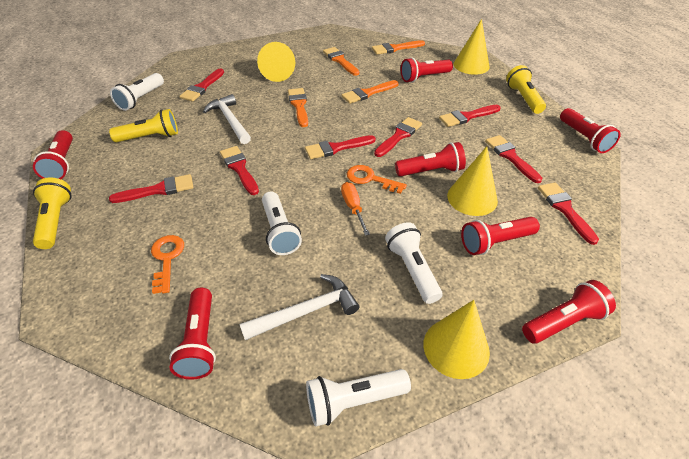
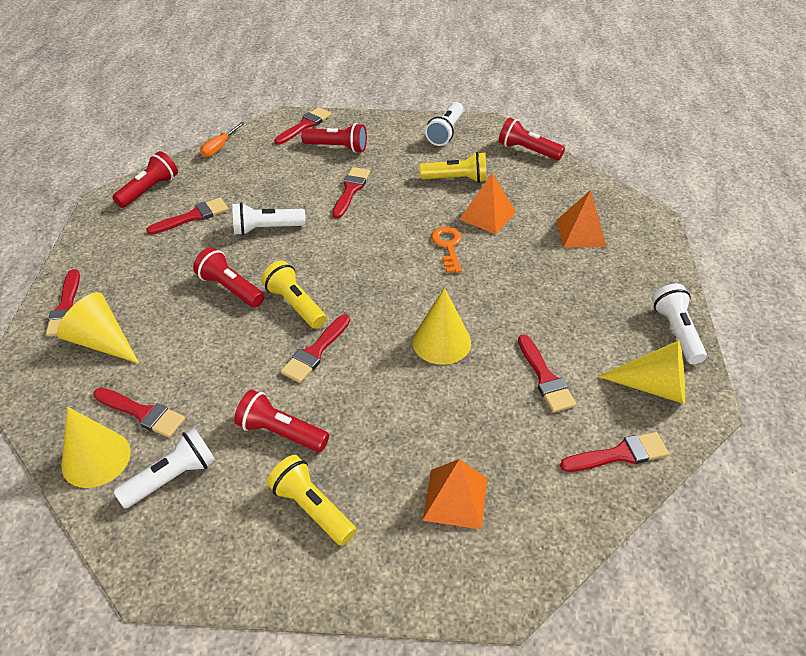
orange brush: [288,88,308,127] [323,47,359,76] [342,80,399,104] [372,40,425,55] = 4 -> none = 0
orange key: [151,235,184,294] [347,165,407,194] = 2 -> [431,227,462,273] = 1
orange pyramid: none = 0 -> [423,459,488,530] [460,173,516,234] [557,190,607,248] = 3
red flashlight: [33,130,73,179] [169,288,216,380] [395,142,466,177] [401,57,453,83] [461,217,540,255] [522,280,616,344] [560,108,621,153] = 7 -> [112,151,178,208] [193,247,265,308] [234,390,329,452] [301,123,367,153] [499,117,565,160] = 5
white hammer: [203,94,251,144] [239,274,359,340] = 2 -> none = 0

